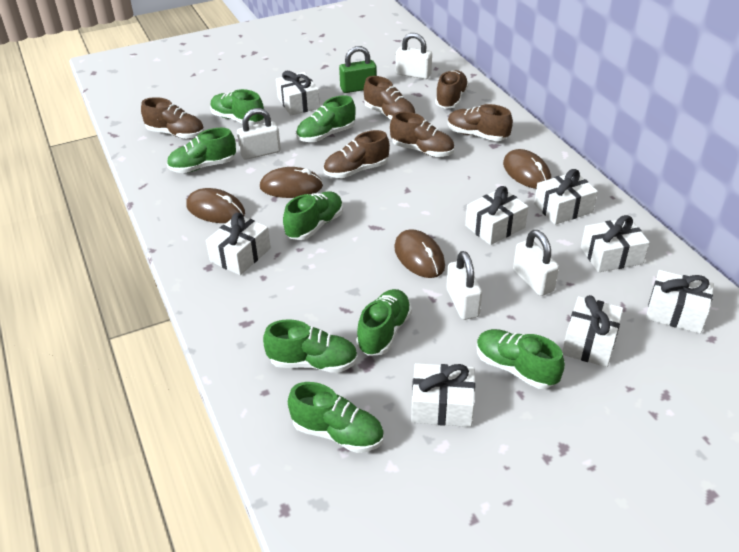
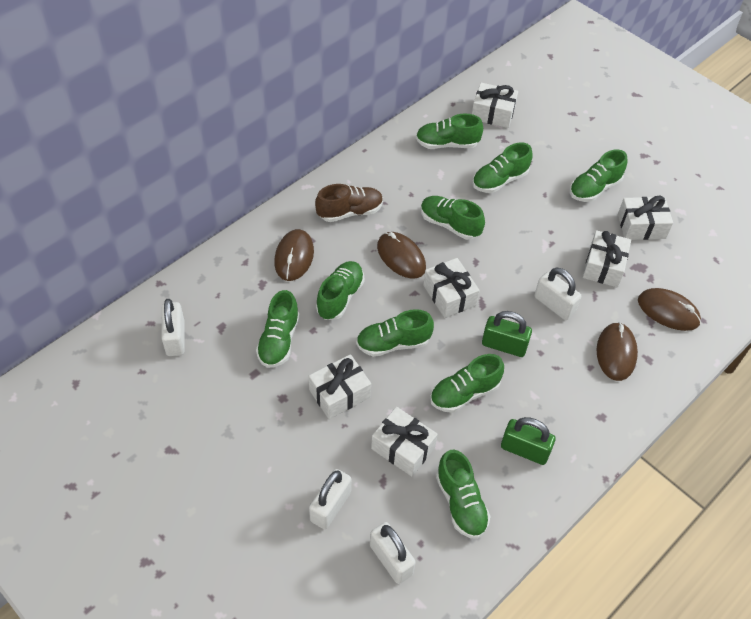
brown shoe: [141,97,204,139] [323,130,390,178] [364,76,416,120] [390,112,454,157] [435,70,469,109] [448,104,513,141] = 6 -> [315,184,383,222] = 1
green padlock: [339,46,377,93] = 1 -> [482,311,532,357] [501,417,556,465] = 2
green shoe: [167,128,236,173] [210,89,264,125] [263,319,358,373] [283,192,343,240] [288,382,384,453] [296,95,356,142] [356,289,412,356] [476,329,565,389] = 8 -> [256,290,300,368] [316,261,364,320] [356,309,434,357] [416,114,483,149] [421,196,485,240] [430,354,504,413] [436,450,491,539] [472,143,532,193] [570,149,627,202] = 9
white gift: [206,213,271,275] [276,71,320,115] [411,363,475,427] [465,186,529,245] [534,169,598,225] [562,295,623,367] [581,215,650,272] [646,270,714,334] = 8 -> [309,354,371,419] [371,407,438,476] [423,258,480,318] [472,83,518,128] [583,230,631,287] [618,195,673,240] = 6

